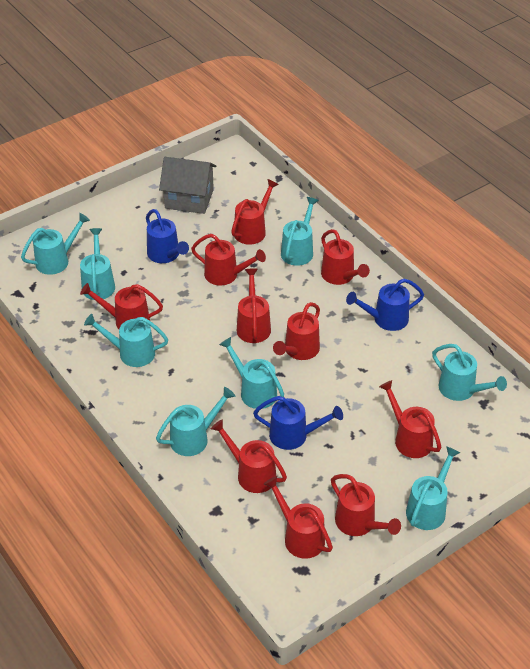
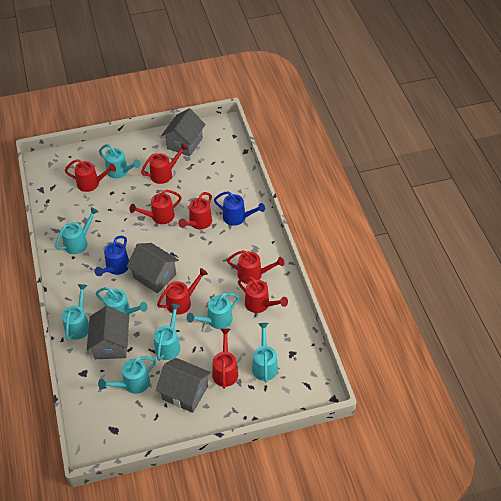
blue watering can: [146,209,189,263] [253,396,343,450] [346,279,424,331] = 3 -> [94,236,129,276] [214,191,265,226] = 2
grey house: [159,157,216,214] = 1 -> [87,306,129,359] [127,243,179,293] [156,358,211,413] [161,108,206,156] = 4
red watering can: [80,283,163,329] [191,234,266,286] [211,419,287,493] [231,179,279,245] [237,269,271,343] [264,476,333,559] [273,302,320,360] [321,229,370,285] [331,474,401,536] [379,380,441,458] = 10 -> [65,159,116,192] [129,190,181,224] [141,143,188,184] [157,268,208,315] [178,192,212,229] [212,328,238,389] [227,250,284,284] [238,277,288,313] = 8

